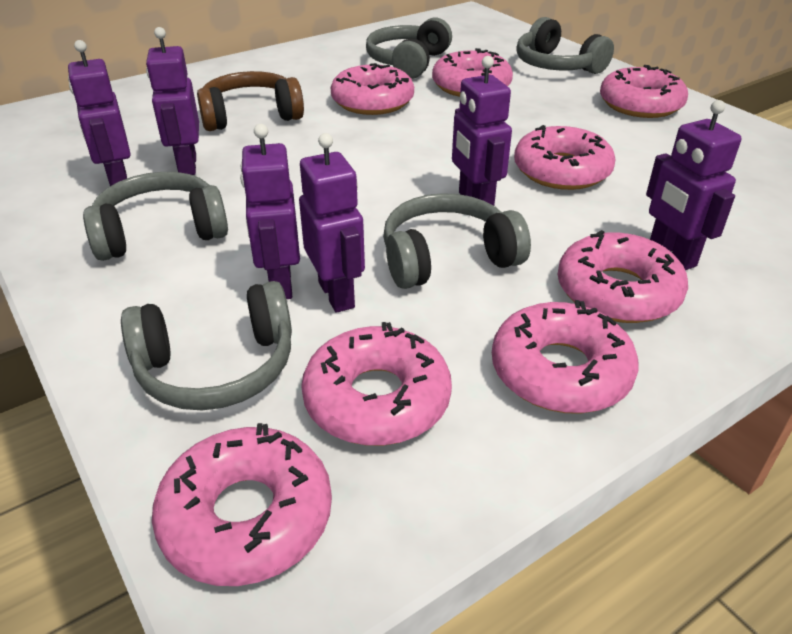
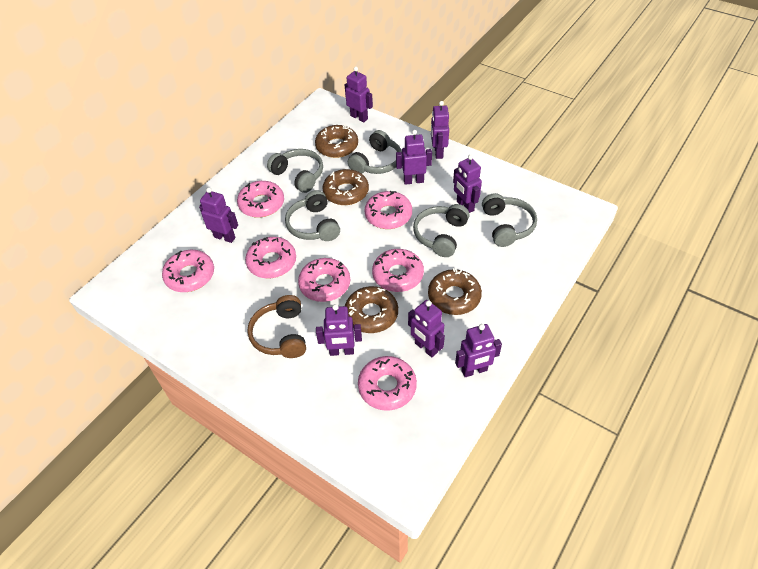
brown donut: none = 0 -> [315,124,358,158] [322,169,369,205] [345,286,398,333] [428,268,482,315] = 4
pink donut: [152,423,332,586] [301,322,452,446] [331,63,414,115] [432,48,513,97] [492,300,638,414] [514,125,616,190] [557,230,688,323] [600,65,688,118] = 8 -> [162,250,214,292] [237,181,284,218] [245,237,296,278] [298,258,350,302] [358,356,417,411] [365,191,412,229] [372,249,424,292] = 7
purple robot: [68,40,131,186] [146,27,199,175] [240,124,300,299] [299,133,365,313] [452,56,512,206] [646,100,741,270] = 6 -> [199,188,238,243] [316,304,362,356] [345,67,373,122] [396,130,432,185] [408,300,445,357] [431,101,449,159] [453,155,482,213] [455,324,502,377] = 8

